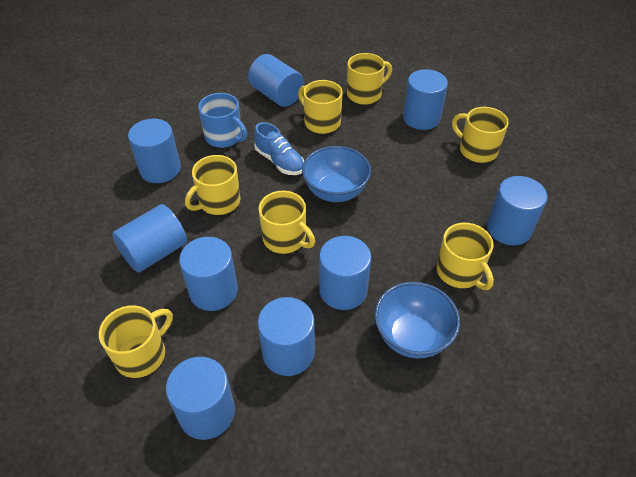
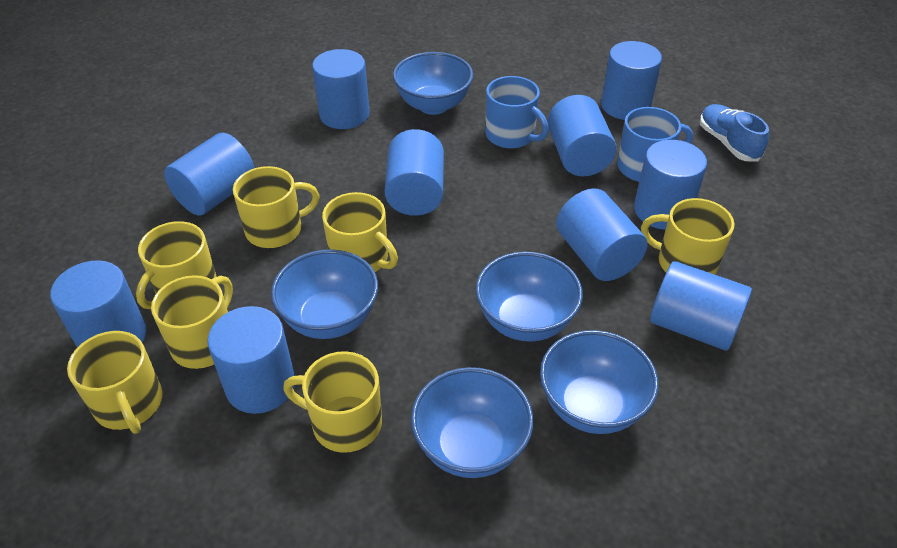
blue bowl: [302,146,371,202] [375,282,460,358] = 2 -> [271,249,378,339] [393,52,473,115] [411,367,533,478] [476,252,583,342] [540,330,659,434] = 5
blue cylinder: [112,204,187,273] [128,119,181,183] [166,357,235,440] [179,237,238,311] [248,54,304,107] [258,297,315,376] [319,236,372,310] [403,69,448,130] [487,176,547,246] = 9 -> [50,260,146,347] [164,133,255,216] [207,306,295,414] [312,49,370,129] [385,129,444,216] [548,95,617,176] [556,188,648,281] [601,41,662,120] [634,140,707,230] [650,261,752,351] = 10
blue mug: [198,93,247,148] = 1 -> [485,76,549,149] [617,107,693,182] = 2

